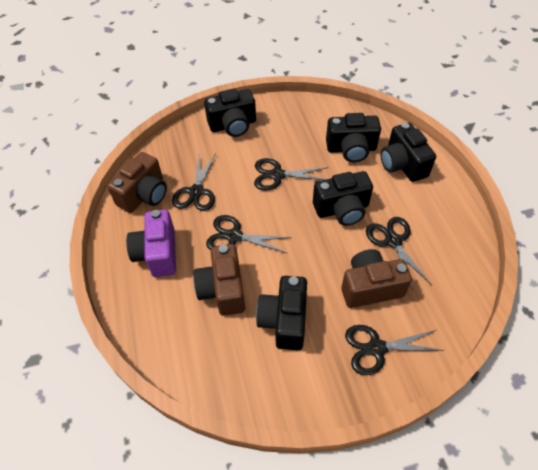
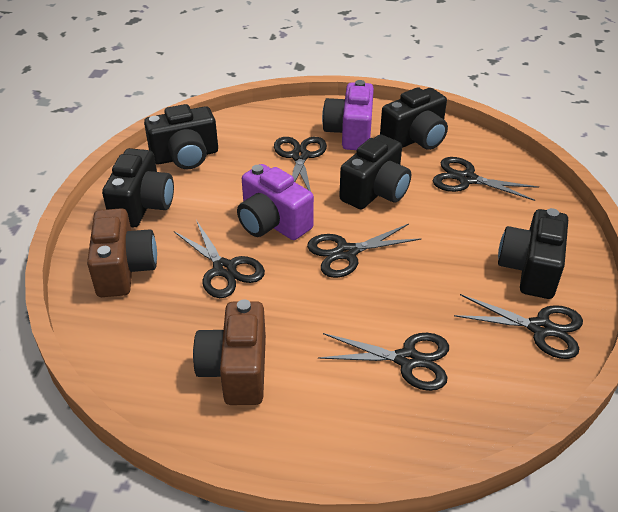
black scissors: [172,153,216,211] [206,215,291,254] [254,158,329,190] [345,325,445,375] [366,217,431,290] = 5 -> [174,220,265,298] [274,137,327,191] [307,224,422,278] [318,333,449,391] [433,157,539,201] [454,294,583,359] = 6
brown camera: [107,152,167,213] [193,244,245,316] [341,249,412,308] = 3 -> [87,208,157,297] [193,299,266,405] = 2
purple camera: [126,210,176,277] = 1 -> [237,164,314,240] [322,80,374,150] = 2

